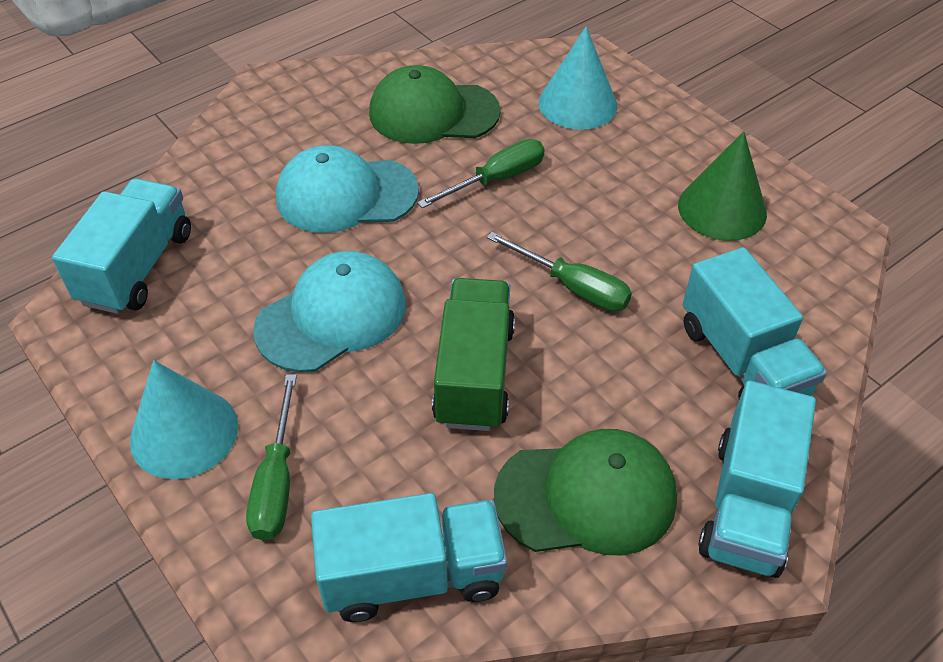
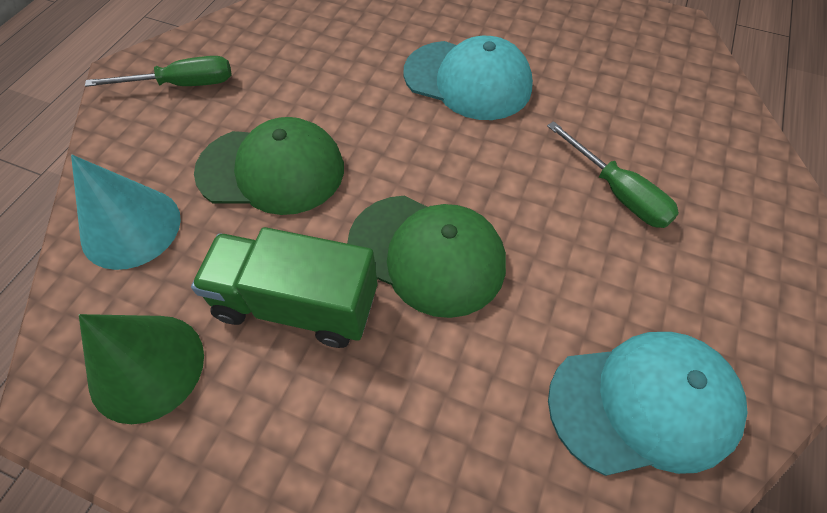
green screwdriver: [246,374,297,541] [417,139,545,208] [487,232,632,311] = 3 -> [85,56,232,87] [547,121,679,228] = 2
turquoise cone: [130,360,238,479] [538,27,618,130] = 2 -> [71,155,181,270] = 1
turquoise truck: [52,178,191,314] [311,493,507,622] [683,247,827,399] [698,380,816,578] = 4 -> none = 0

